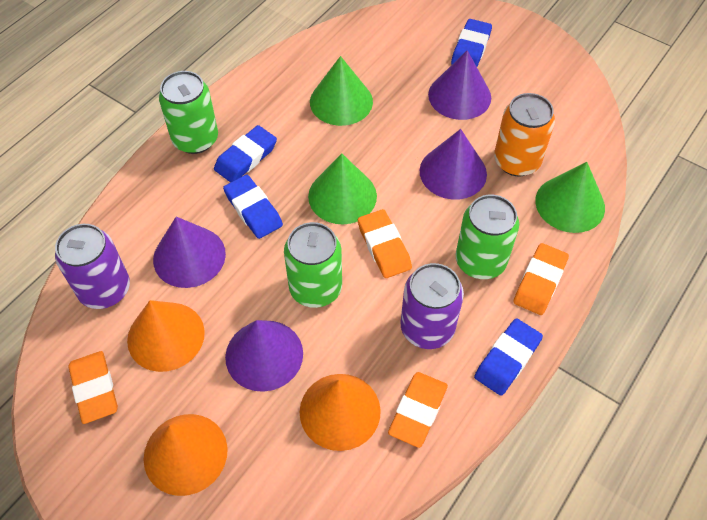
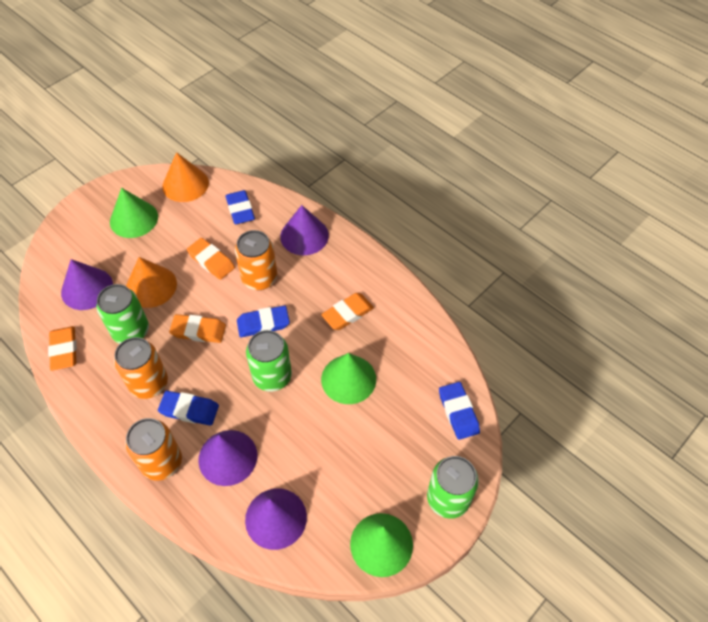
orange can: [494,93,555,177] = 1 -> [114,337,168,399] [125,418,182,481] [235,230,277,290] = 3
orange cone: [127,300,205,372] [144,414,228,496] [300,374,381,451] = 3 -> [126,257,177,308] [162,152,209,202] = 2
purple can: [55,224,130,309] [401,263,464,349] = 2 -> none = 0

